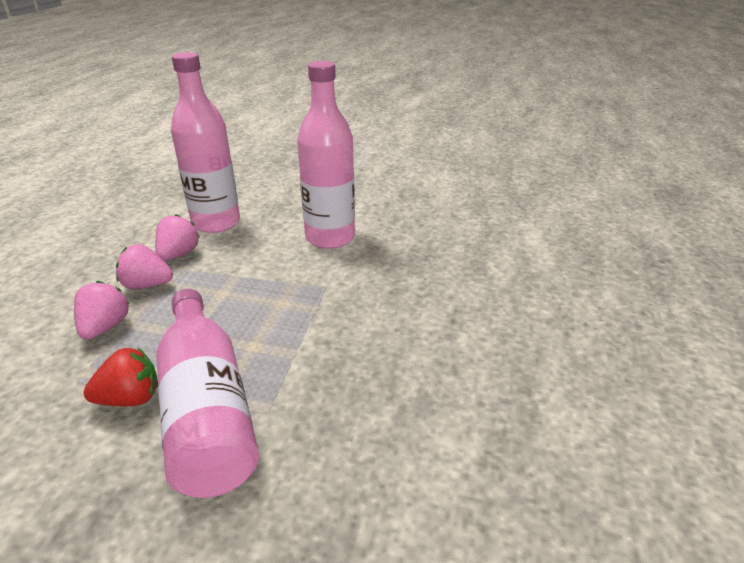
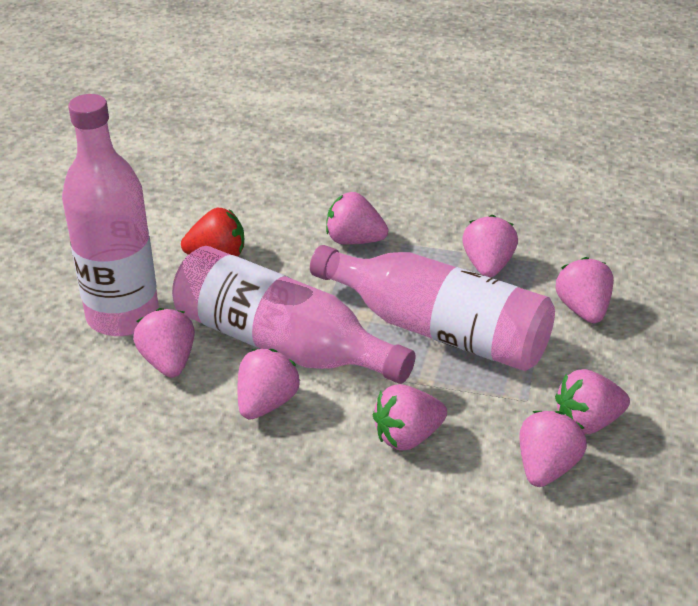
pink strawberry: [74,281,129,340] [116,244,173,289] [155,214,199,261] = 3 -> [133,308,195,377] [237,349,300,419] [326,192,388,244] [373,384,447,451] [462,215,518,278] [520,411,587,487] [555,257,614,323] [555,369,630,434] = 8

